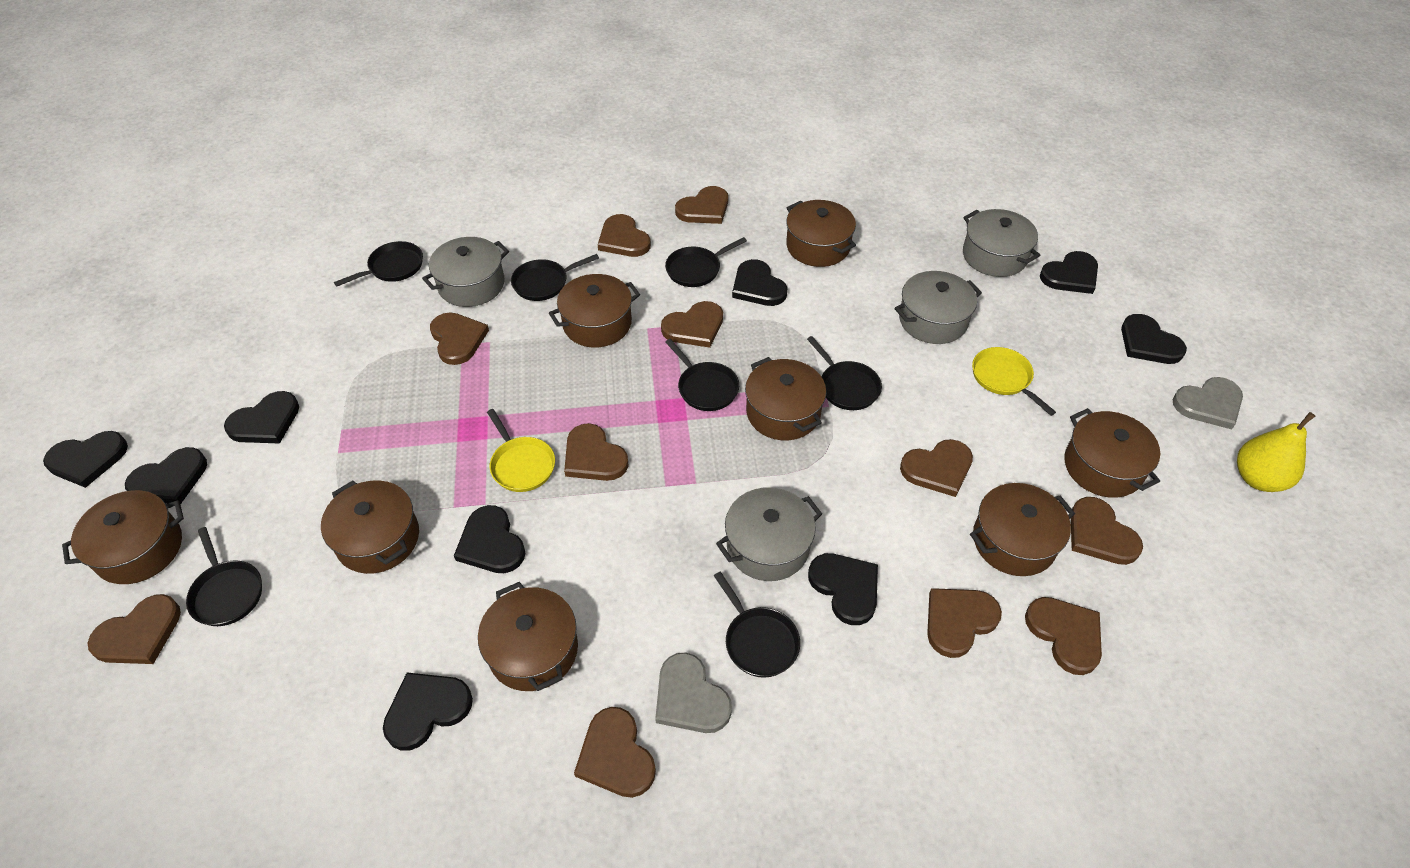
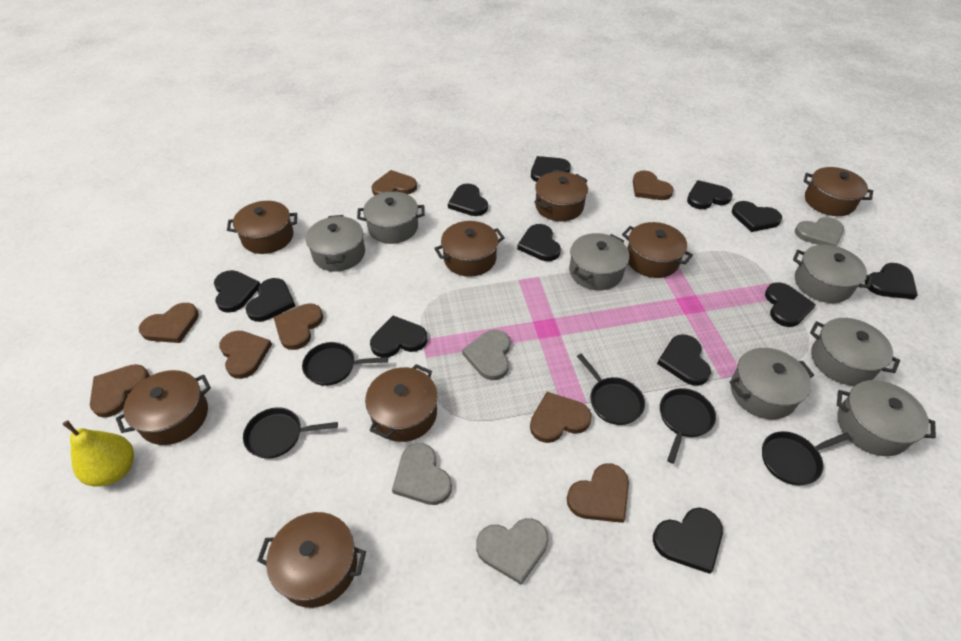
black heart: [43,431,128,488] [125,447,207,505] [224,391,299,444] [383,673,473,751] [454,505,525,573] [732,259,787,306] [808,553,878,625] [1040,251,1098,294] [1121,314,1187,364] = 9 -> [214,270,260,313] [246,278,296,322] [370,316,427,358] [448,183,488,216] [517,224,561,261] [531,156,571,182] [653,508,723,574] [657,334,711,386] [687,180,732,209] [732,201,782,232] [765,282,816,327] [865,263,918,299] = 12
black pan: [186,527,262,626] [334,241,423,287] [511,254,599,301] [665,237,747,287] [665,339,739,411] [714,572,800,678] [807,336,882,410] = 7 -> [243,407,338,459] [302,342,388,386] [577,353,645,425] [660,388,716,464] [762,431,851,485] = 5
brown heart: [88,594,181,664] [430,313,489,365] [564,423,629,481] [574,707,656,798] [598,214,651,257] [661,301,723,348] [675,186,728,224] [900,439,973,497] [927,588,1002,658] [1025,597,1102,675] [1071,497,1143,565] = 11 -> [90,364,150,418] [139,303,199,343] [219,331,272,379] [274,303,323,350] [372,170,417,195] [530,392,592,443] [567,463,629,523] [633,171,674,200] = 8
grey heart: [655,653,732,733] [1173,377,1243,430] = 2 -> [392,443,452,505] [462,330,510,380] [476,518,549,585] [795,217,844,246] = 4
grey pot: [422,237,509,307] [716,487,822,581] [895,271,982,344] [963,209,1040,277] = 4 -> [306,215,365,272] [357,192,425,244] [569,233,629,290] [730,348,814,419] [793,245,873,303] [810,318,900,386] [837,380,936,456] = 7
yellow pan: [487,409,555,492] [972,347,1056,416] = 2 -> none = 0

